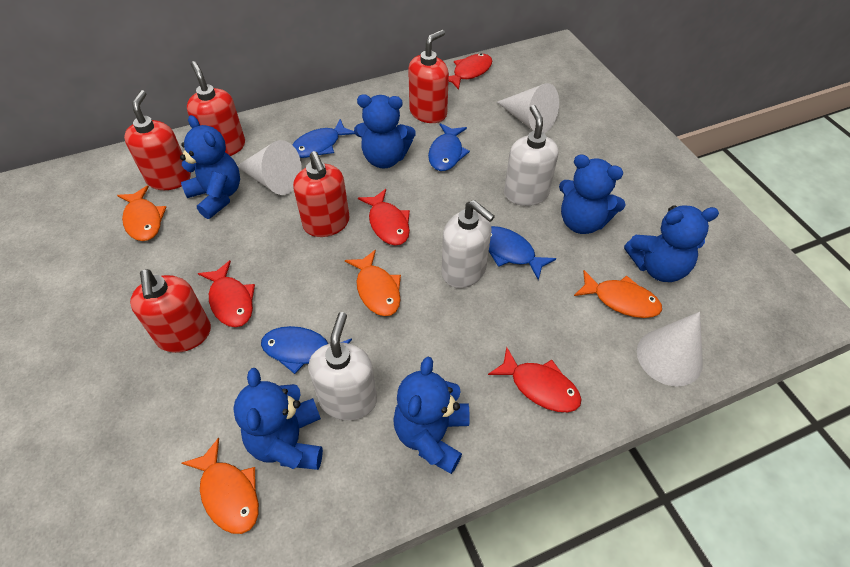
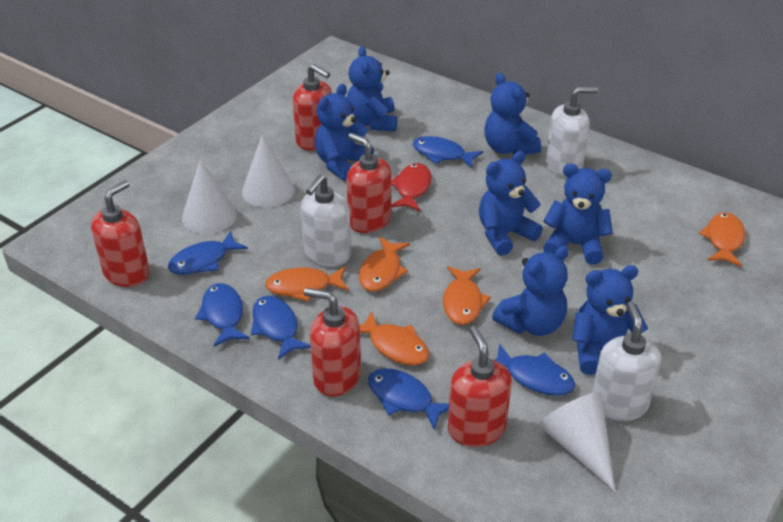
blue fish: [261,326,352,374] [292,119,355,158] [428,123,470,171] [489,226,556,280] = 4 -> [168,231,248,275] [195,283,250,347] [251,296,311,360] [368,368,449,430] [413,136,483,168] [494,344,575,395] = 6
blue teddy bear: [180,115,240,219] [233,368,323,470] [354,94,416,168] [393,357,470,474] [559,154,625,234] [624,205,719,282] = 6 -> [315,84,374,181] [347,46,397,132] [479,151,543,256] [484,73,541,155] [492,246,569,336] [543,163,613,265] [572,265,648,375] = 7
orange fish: [117,185,166,241] [181,438,259,534] [345,250,401,316] [574,270,662,318] = 4 -> [265,267,349,302] [359,237,410,292] [360,311,429,366] [443,266,491,325] [699,213,745,267] = 5
red fish: [198,260,255,327] [358,189,410,245] [448,54,492,90] [488,347,582,412] = 4 -> [391,163,432,211] = 1

